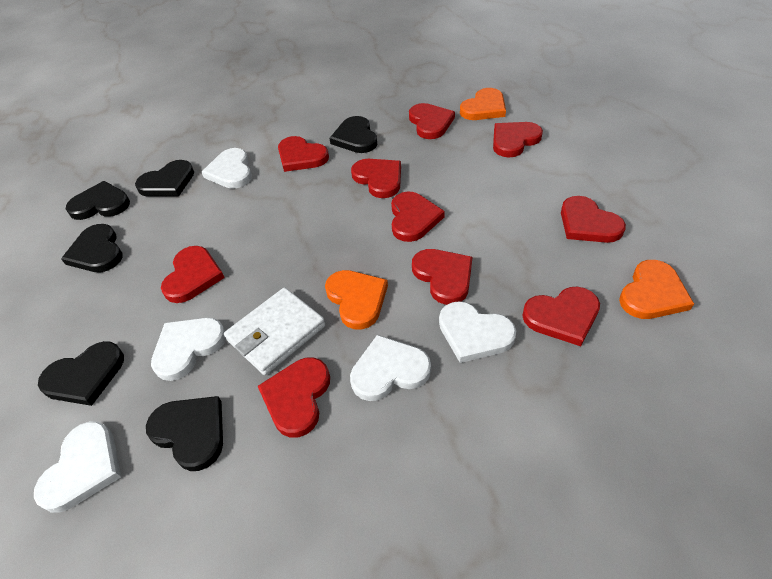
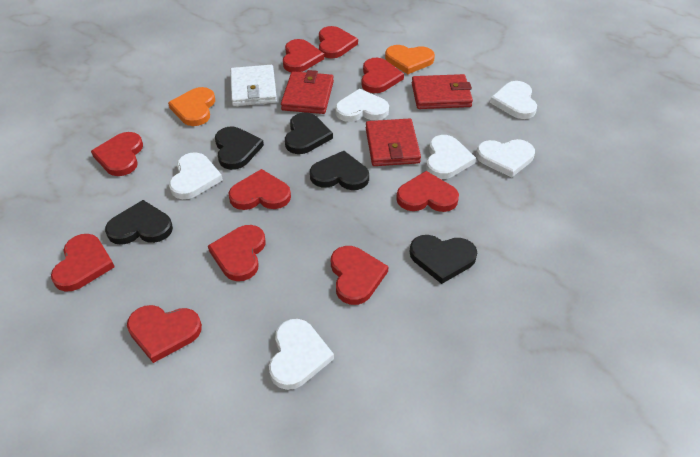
black heart: [38,341,124,406] [61,224,123,272] [66,181,130,220] [135,160,194,197] [146,396,223,471] [330,116,377,153] = 6 -> [105,200,173,245] [215,127,264,170] [285,112,333,154] [310,151,369,190] [410,235,477,284] = 5
orange heart: [325,270,388,330] [460,88,506,120] [619,260,694,319] = 3 -> [168,87,215,126] [385,45,435,74] = 2
red wallet: none = 0 -> [281,70,334,114] [366,118,421,166] [412,74,473,109] = 3
white heart: [34,421,121,513] [151,318,226,381] [202,148,252,189] [350,335,431,401] [439,301,516,363] = 5 -> [169,152,223,199] [269,319,334,390] [335,89,389,122] [426,135,476,179] [476,139,535,178] [490,81,537,119] = 6

